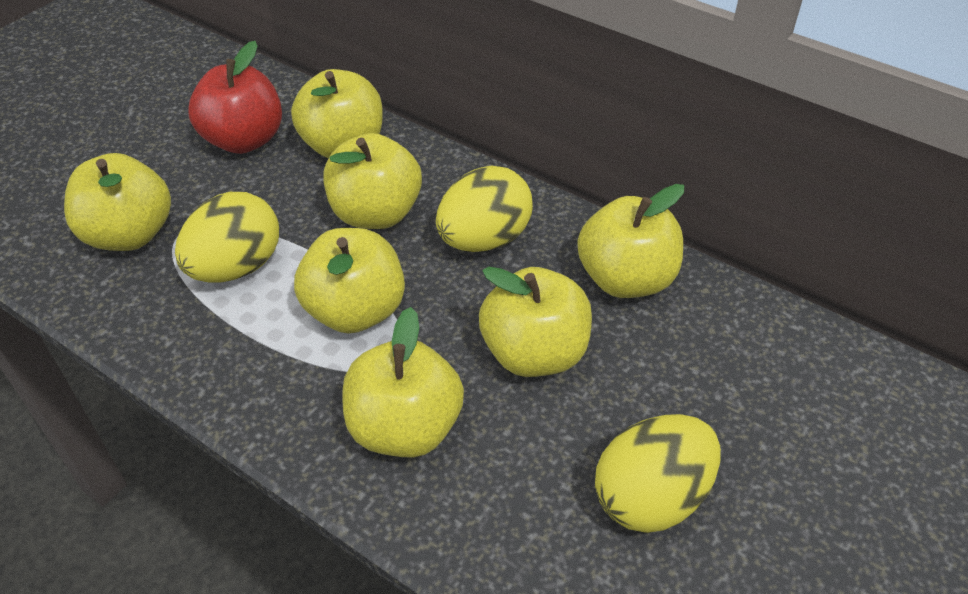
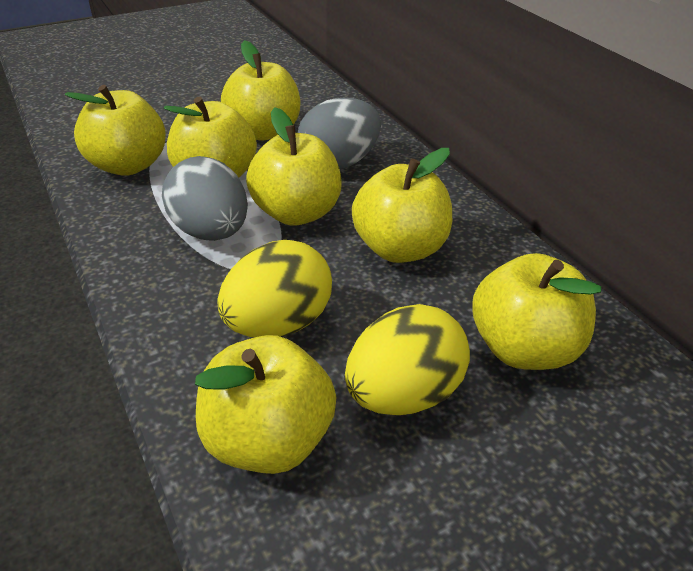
grey egg: none = 0 -> [162,156,248,241] [298,98,381,169] = 2
red apple: [188,41,282,154] = 1 -> none = 0
yellow egg: [175,192,279,282] [436,166,533,252] [595,414,721,533] = 3 -> [217,240,332,337] [345,304,470,415] = 2

